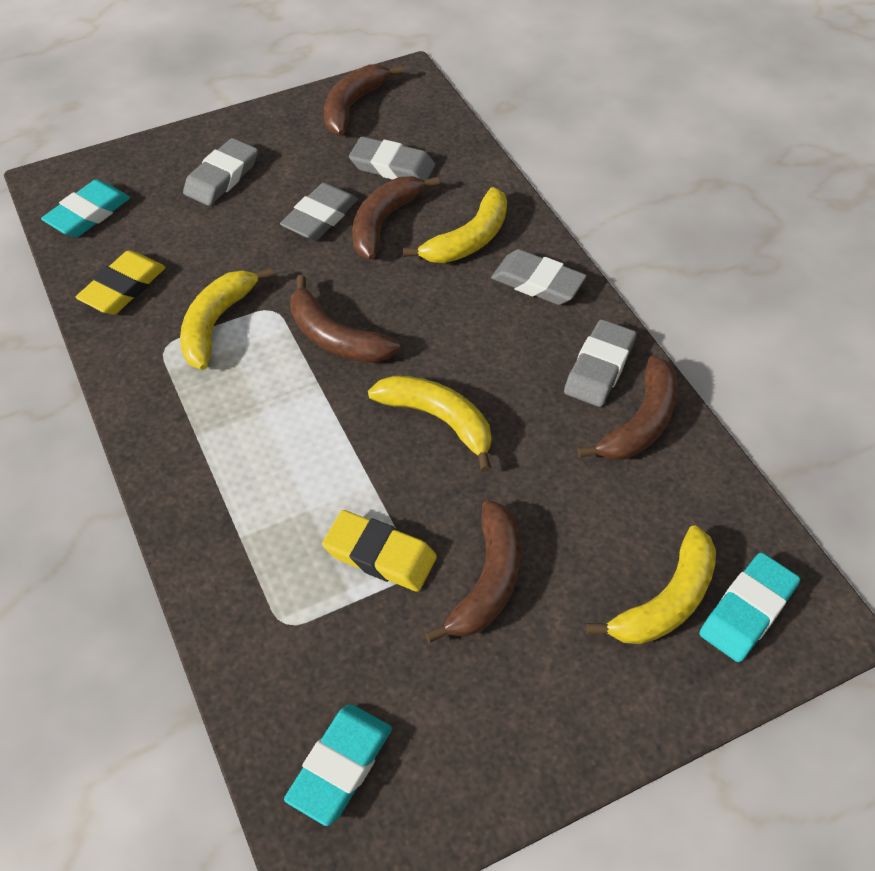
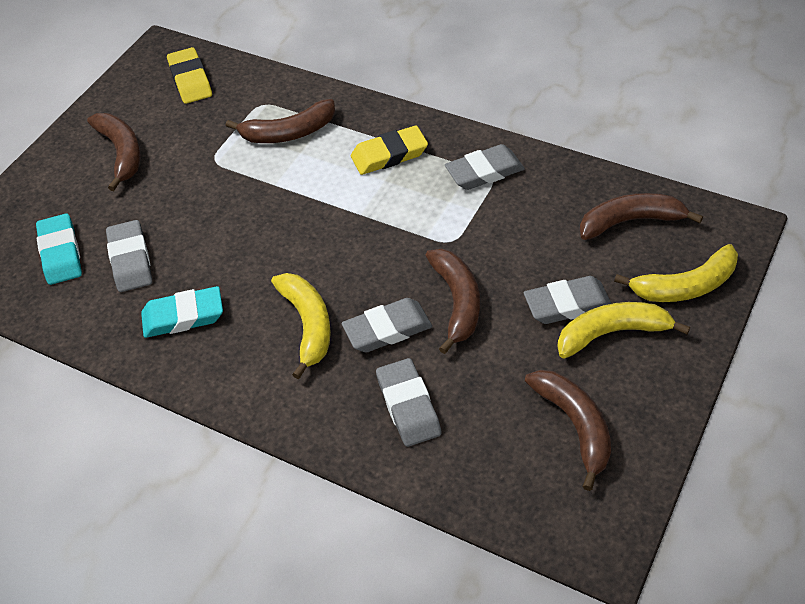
turquoise eraser: [41,179,130,237] [284,704,392,826] [699,553,800,662] = 3 -> [36,214,82,285] [141,286,223,338] = 2
yellow banana: [180,268,273,370] [368,375,491,472] [403,187,507,263] [586,525,716,644] = 4 -> [271,273,331,379] [557,302,690,359] [614,244,738,302] = 3

